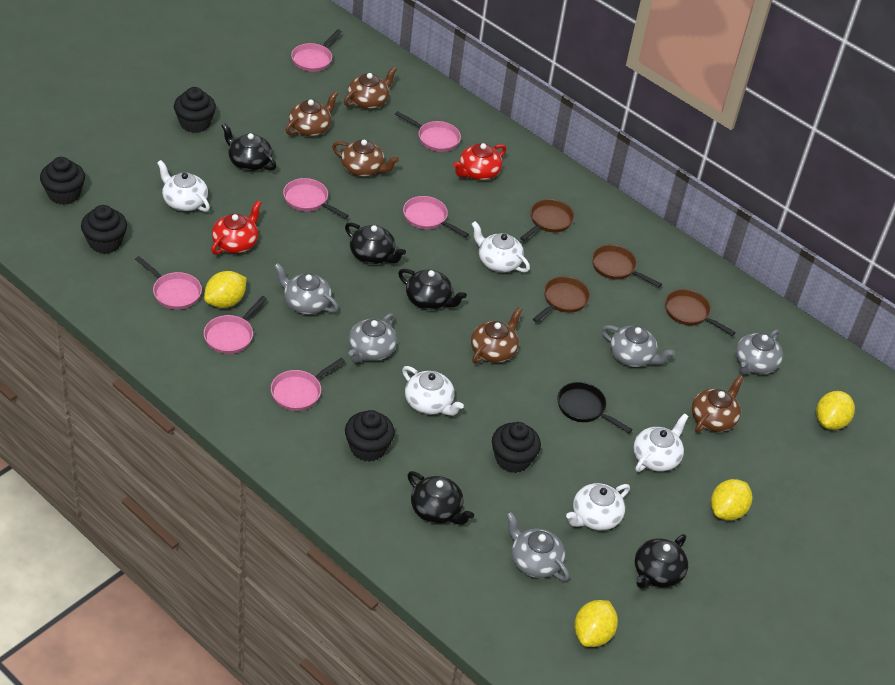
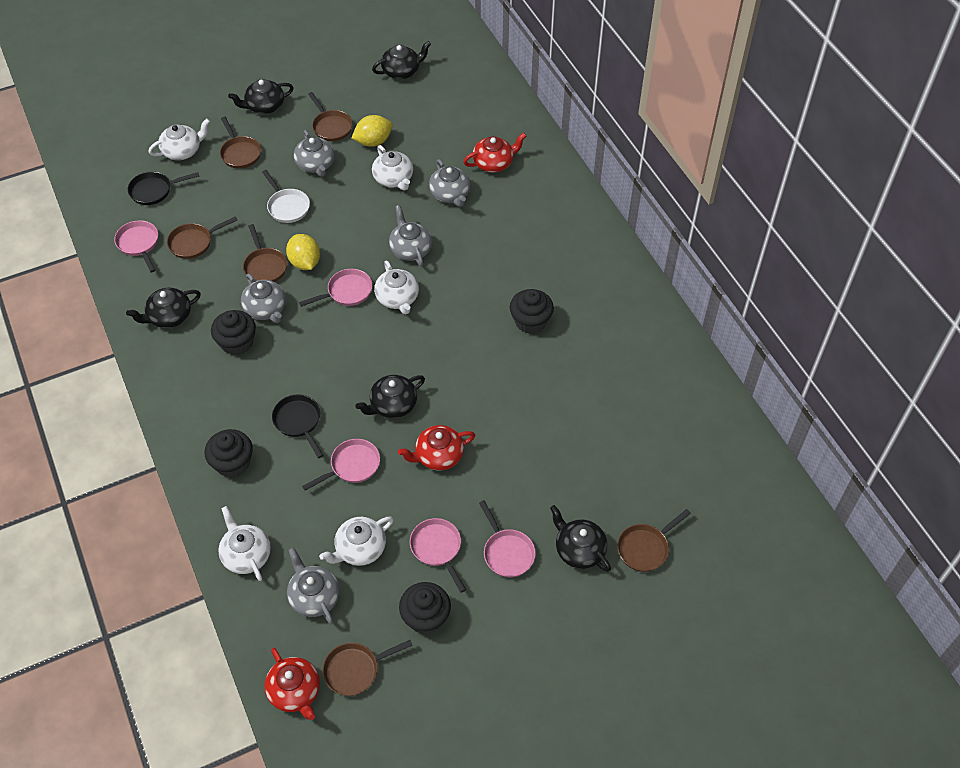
black cupcake: [40,157,85,205] [81,205,127,254] [174,87,216,133] [345,410,395,462] [492,422,541,473] = 5 -> [205,429,253,478] [211,310,256,356] [399,582,451,634] [510,289,554,334] = 4
black pan: [557,382,633,433] = 1 -> [128,172,199,205] [272,394,323,458] = 2
brown pan: [520,199,574,241] [533,276,590,322] [592,245,662,287] [665,289,736,336] = 4 -> [167,216,238,259] [220,117,261,169] [243,224,287,282] [308,92,353,141] [322,640,413,696] [617,509,691,572] = 6
brown teapot: [286,91,338,136] [332,139,399,177] [344,66,397,109] [471,307,522,364] [692,375,744,432] = 5 -> none = 0
pink pan: [135,256,202,310] [204,296,267,354] [271,358,345,411] [283,178,349,219] [291,29,342,72] [395,111,461,152] [403,196,469,237] = 7 -> [114,220,158,272] [299,269,372,307] [302,439,380,491] [410,518,466,593] [479,500,536,578] = 5
red teapot: [211,200,262,255] [453,143,506,180] = 2 -> [264,648,320,720] [398,425,475,471] [463,133,526,173] = 3
white pan: none = 0 -> [262,170,310,223] = 1
yellow lemon: [204,271,247,308] [574,600,618,647] [711,479,752,520] [816,391,855,430] = 4 -> [286,234,320,270] [352,115,392,147] = 2

